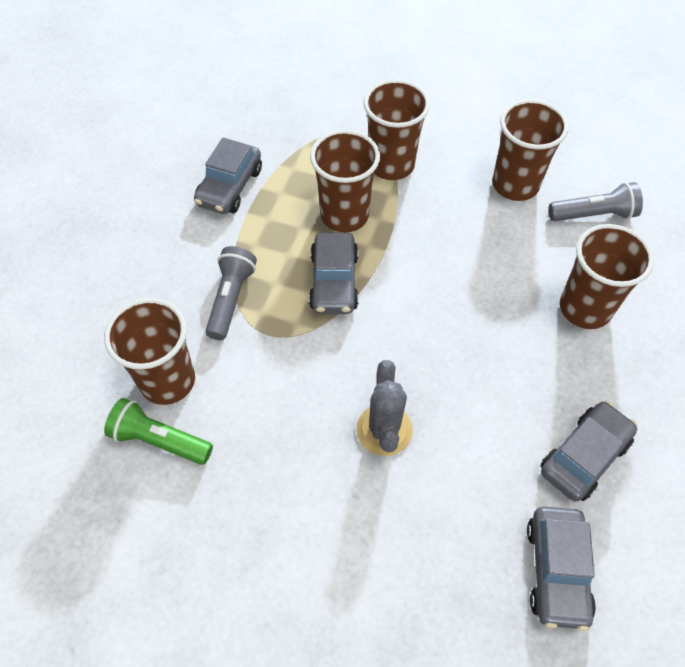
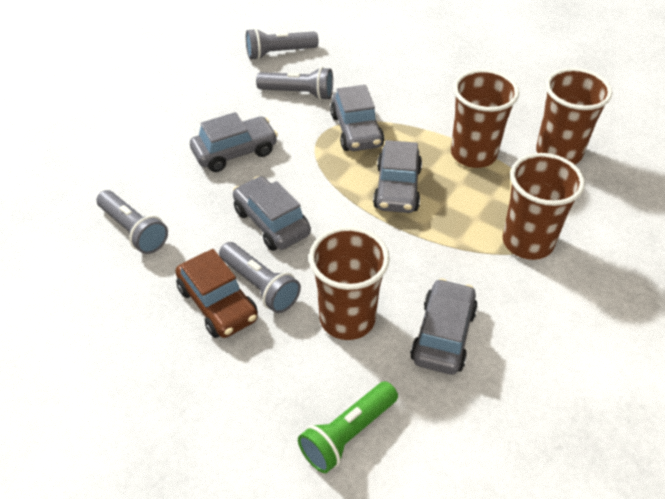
brown car: none = 0 -> [175,249,258,338] = 1
brown cup: [104,298,195,405] [310,130,380,232] [364,79,430,180] [492,99,569,201] [560,224,654,329] = 5 -> [309,227,390,340] [451,69,519,168] [503,153,585,260] [536,68,612,165] = 4
grey cactus: [356,360,413,456] = 1 -> none = 0
grey car: [194,137,262,214] [309,232,359,314] [527,507,596,631] [541,401,637,502] = 4 -> [190,112,278,172] [233,176,311,251] [330,85,384,151] [373,140,422,213] [410,279,478,375] = 5
grey flashlight: [206,246,257,340] [549,182,643,221] = 2 -> [97,190,168,254] [219,242,301,313] [246,28,318,60] [256,67,333,100] = 4

